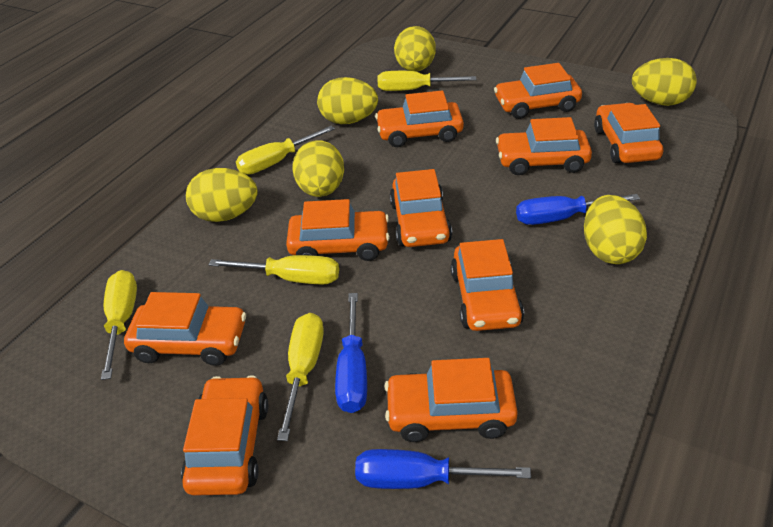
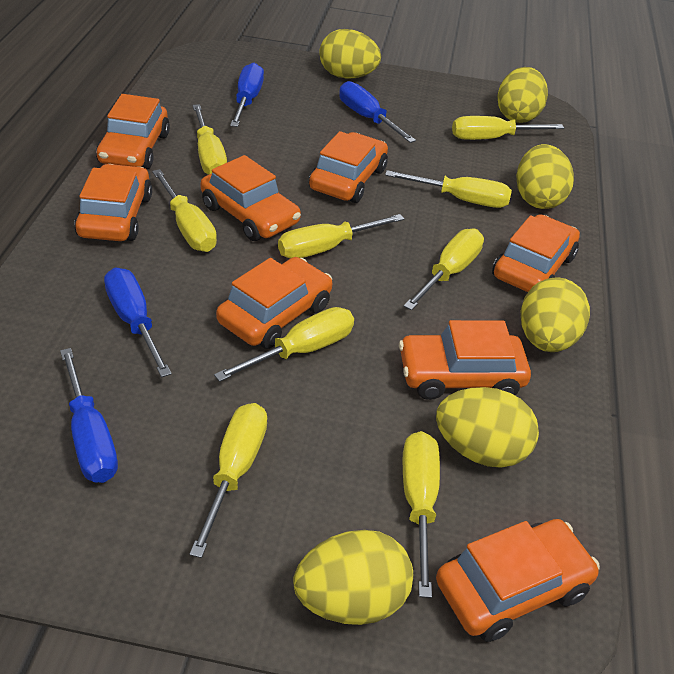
blue screwdriver: [335,293,367,413] [355,449,531,489] [516,194,640,225] = 3 -> [60,348,118,483] [104,267,172,377] [230,63,264,127] [339,81,416,143] = 4
orange car: [124,292,246,366] [181,375,268,496] [286,199,390,261] [375,91,464,147] [384,358,518,442] [390,169,452,247] [451,239,524,331] [494,63,582,119] [496,117,592,175] [594,103,663,163] = 10 -> [74,164,152,241] [96,94,170,169] [201,155,301,241] [216,257,332,349] [309,131,388,203] [399,320,531,400] [436,519,600,642] [492,214,580,292] = 8
yellow screwdriver: [101,270,137,380] [209,255,339,285] [236,125,335,175] [277,313,324,441] [378,71,476,91] = 5 -> [152,169,217,252] [189,403,267,558] [193,104,227,175] [214,307,354,382] [278,214,404,259] [385,170,512,208] [403,431,440,598] [404,229,484,310] [452,116,564,140] = 9

